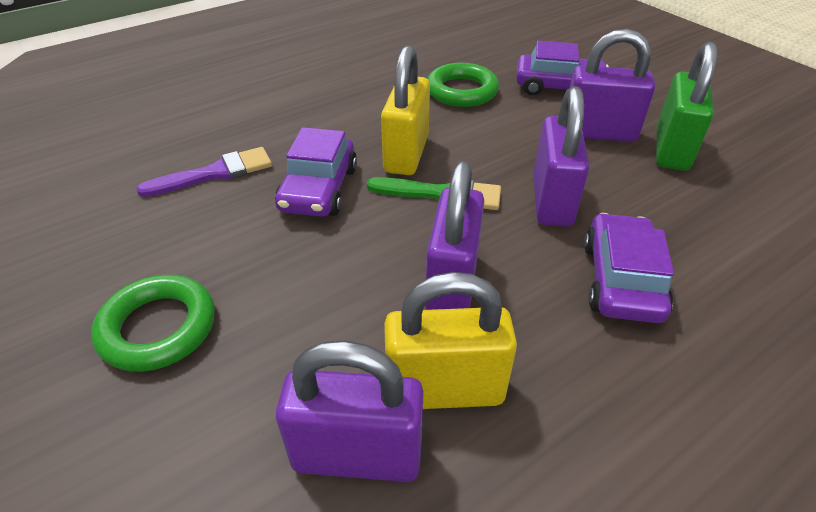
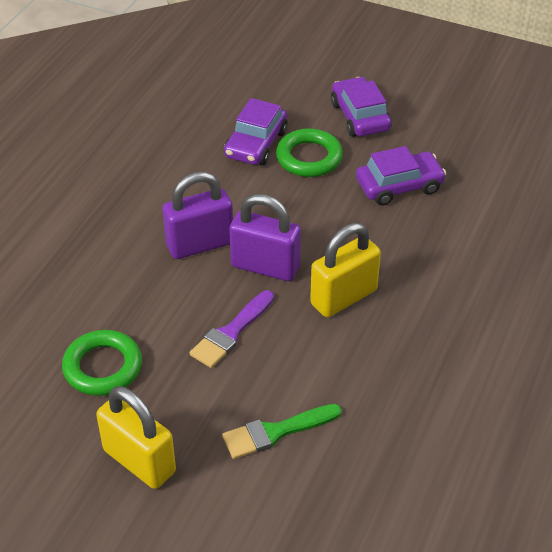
green padlock: [657,41,717,171] = 1 -> none = 0
purple padlock: [276,340,424,482] [425,161,484,310] [533,86,589,227] [570,29,655,142] = 4 -> [162,172,233,259] [229,194,301,281] = 2

